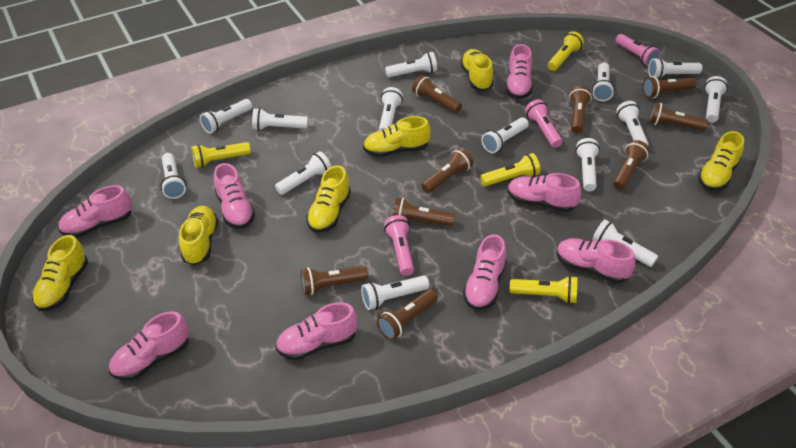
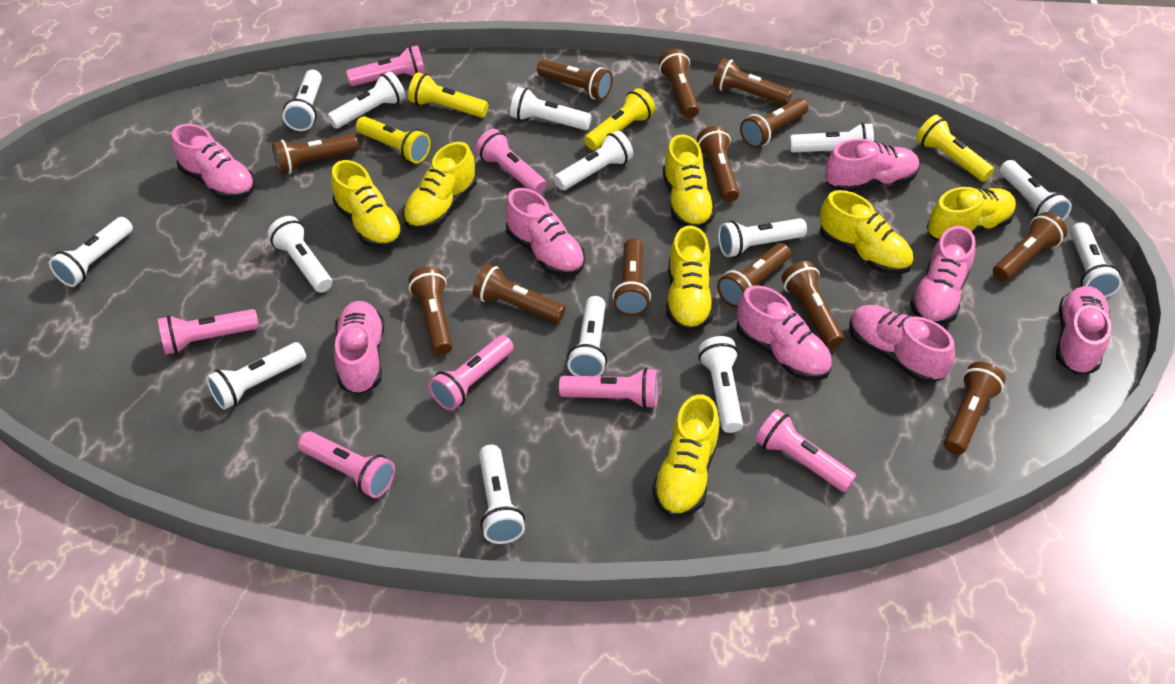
brown flashlight: [300,266,368,295] [377,289,438,340] [393,198,455,226] [412,75,462,113] [421,148,473,193] [569,86,592,134] [613,140,649,190] [642,76,696,98] [649,102,708,131] = 9 -> [272,134,358,174] [408,266,453,355] [473,264,566,323] [537,59,613,100] [612,238,651,316] [658,49,699,118] [697,126,739,202] [713,58,793,105] [717,243,791,308] [740,98,809,148] [781,261,844,348] [944,362,1006,455] [993,212,1067,282] = 13
pink flashlight: [384,215,414,276] [525,99,562,148] [615,34,661,66] = 3 -> [158,309,259,355] [298,431,395,498] [346,45,426,86] [428,335,514,411] [476,129,547,194] [559,368,658,409] [755,409,857,492] = 7
yellow shoe: [32,235,88,311] [179,206,218,265] [306,165,351,233] [363,116,430,157] [460,49,494,91] [698,131,744,191] = 6 -> [331,160,403,249] [403,142,477,231] [652,394,720,518] [663,134,716,229] [666,225,714,332] [820,190,913,274] [927,187,1016,241] = 7

